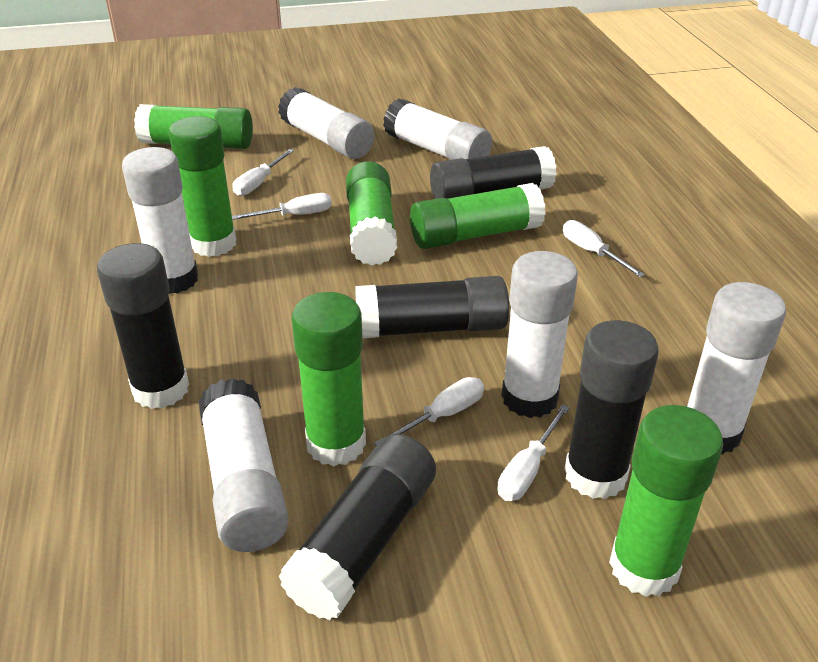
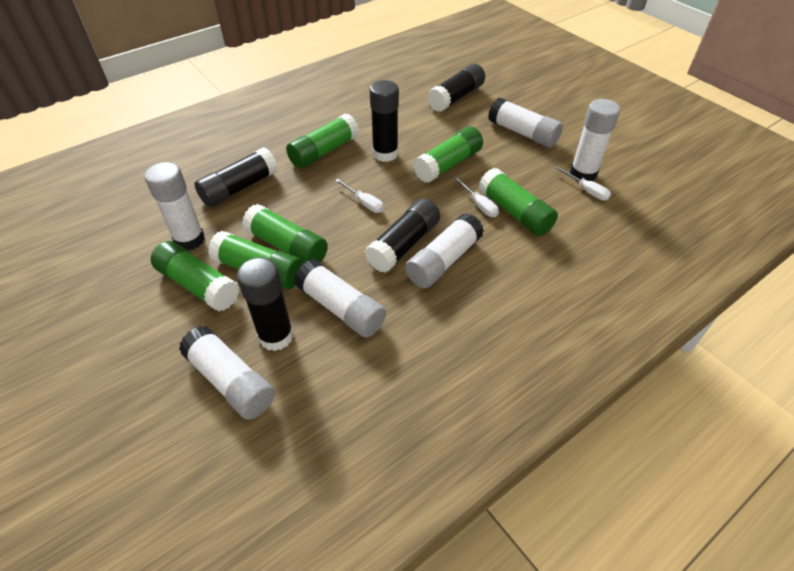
white screwdriver: [232,193,332,220] [233,149,294,196] [374,377,484,446] [497,404,570,501] [563,220,645,277] = 5 -> [335,179,384,213] [454,177,499,217] [555,166,611,200] = 3

